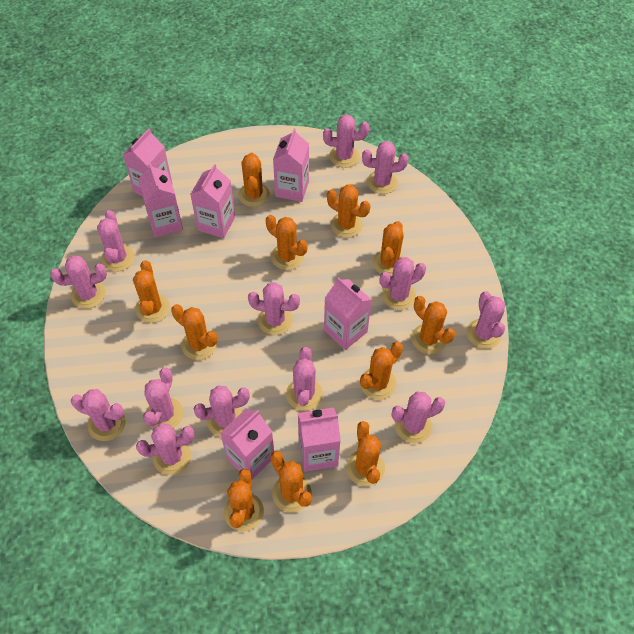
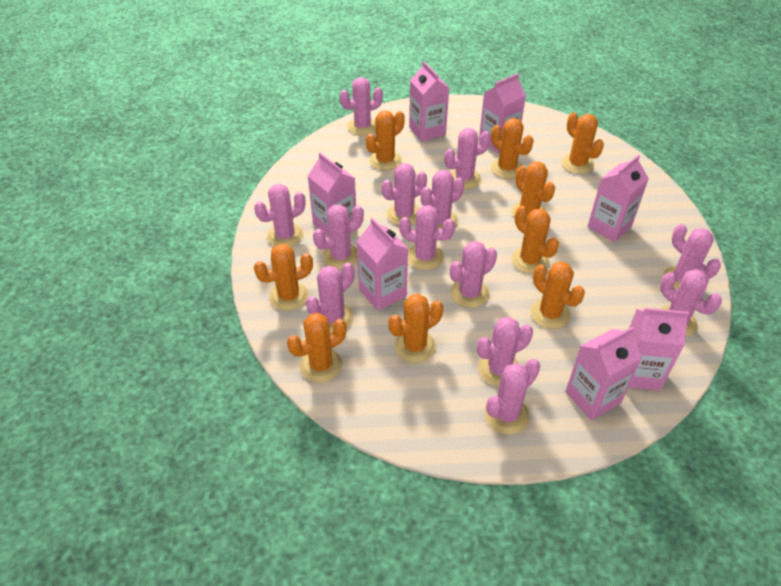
orange cactus: [133,260,170,323] [171,304,217,360] [224,469,264,532] [238,153,270,207] [266,215,308,270] [270,451,312,513] [327,184,370,238] [346,421,385,486] [360,342,403,400] [372,221,404,276] [411,296,455,354] = 11 -> [254,244,313,311] [287,313,347,383] [366,110,405,171] [388,294,443,363] [491,118,533,179] [511,161,555,218] [511,206,559,274] [530,261,585,329] [561,112,604,174] = 9

